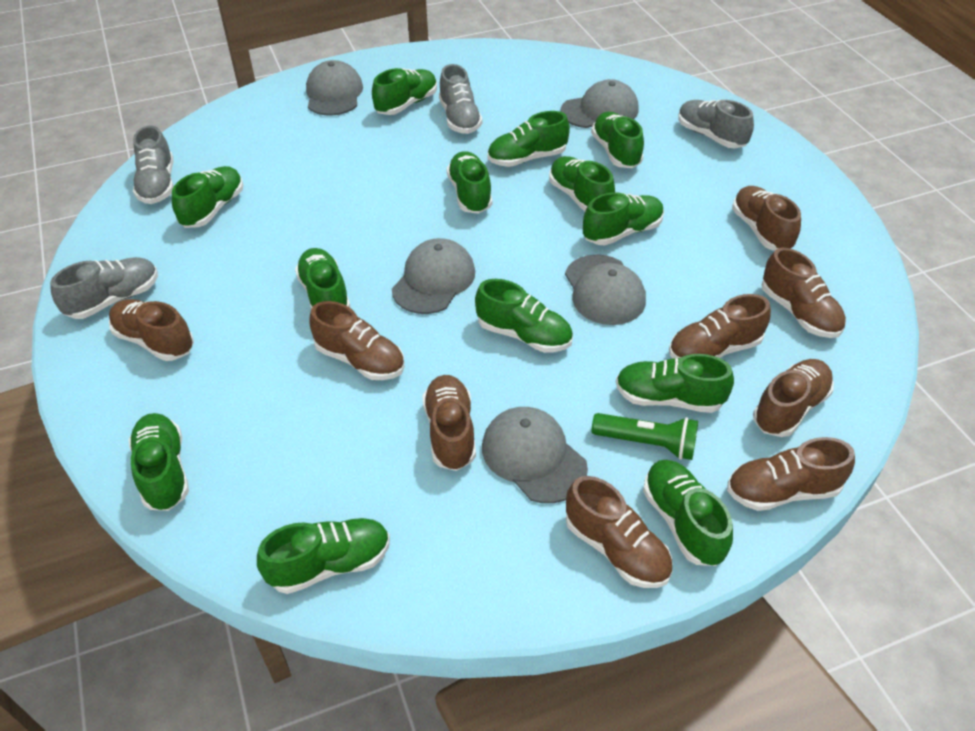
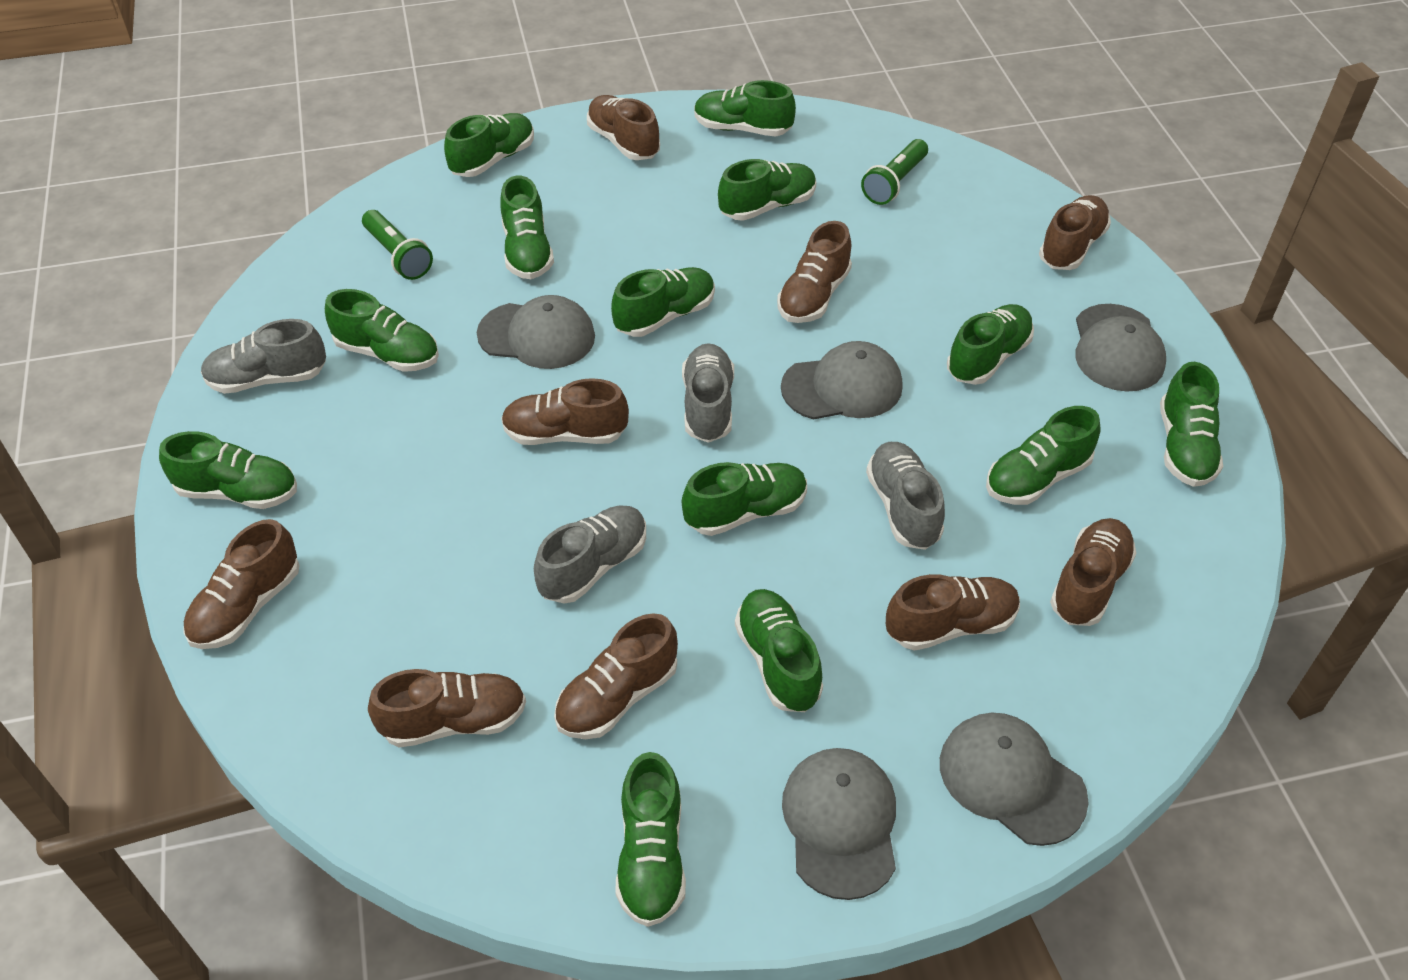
green flashlight: [592,413,698,460] = 1 -> [362,210,433,280] [861,139,928,205] = 2

